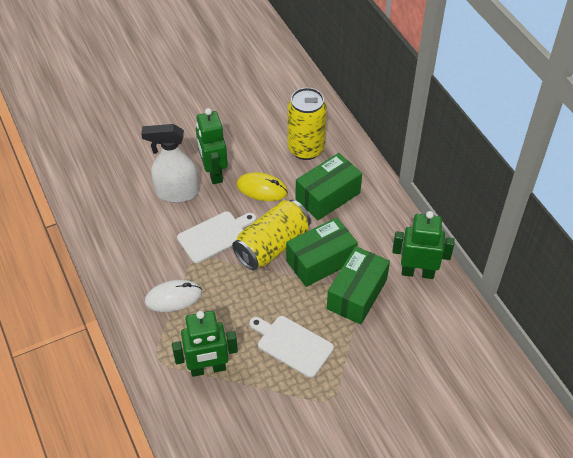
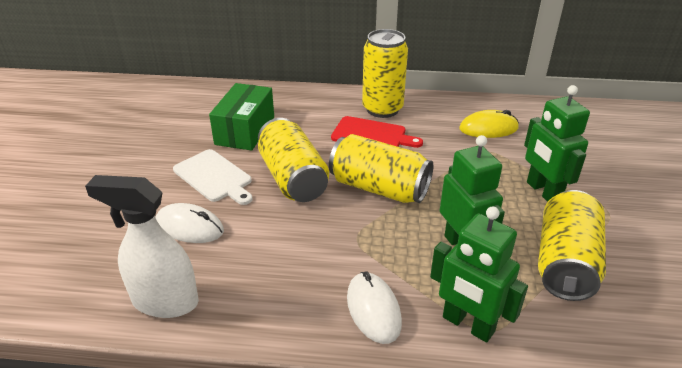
green box: [286,217,358,287] [295,153,362,220] [327,246,390,325] = 3 -> [209,83,274,151] = 1
red cutting board: none = 0 -> [331,116,423,148] = 1
white cutting board: [177,211,256,263] [249,316,334,378] = 2 -> [173,149,253,205] = 1
white mouse: [145,280,202,312] = 1 -> [155,203,224,243] [347,272,402,344] = 2
yellow can: [232,200,311,270] [288,88,327,160] = 2 -> [258,118,329,202] [329,134,433,203] [362,29,408,118] [538,190,606,301] = 4

